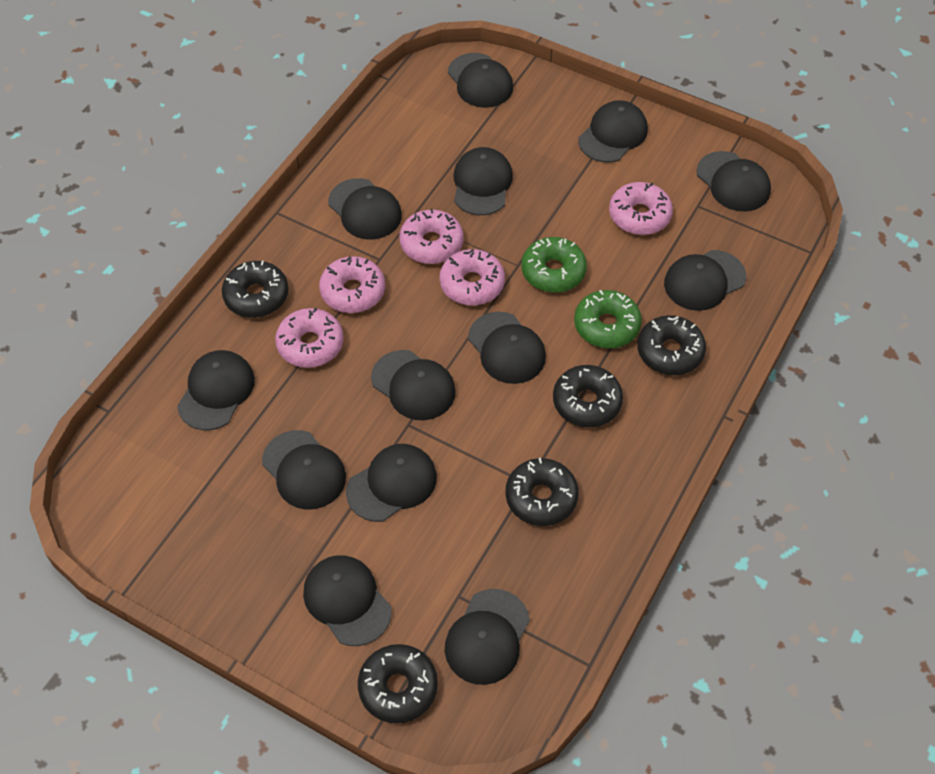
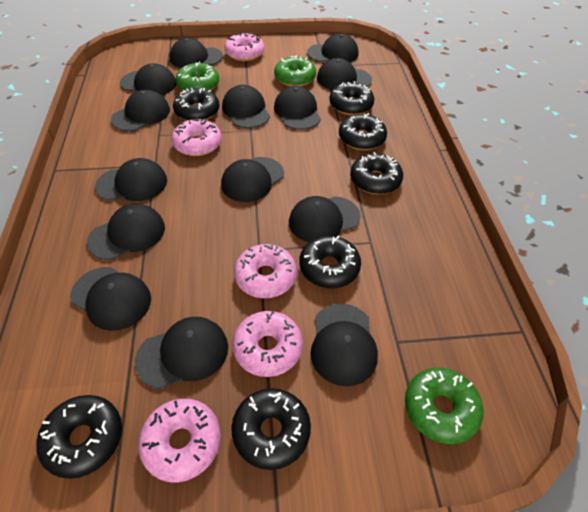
black cap: [177,350,255,430] [262,430,346,510] [303,555,391,646] [328,178,402,240] [346,444,437,522] [371,350,456,420] [445,589,530,685] [448,53,513,108] [454,147,513,215] [468,312,546,384] [578,100,648,162] [664,250,746,311] [697,151,771,211] = 13 -> [70,267,151,331] [87,204,165,260] [95,158,167,201] [111,89,170,132] [120,63,176,95] [135,317,228,389] [169,38,223,68] [221,157,284,202] [222,85,270,128] [274,86,321,130] [289,196,361,242] [307,33,359,62] [311,303,378,386] [317,58,372,90] = 14
black donut: [222,261,288,318] [358,644,438,723] [505,458,579,526] [553,365,623,427] [637,315,706,375] = 5 -> [36,395,122,479] [173,88,220,121] [231,388,311,470] [299,236,361,288] [329,81,374,115] [339,113,387,150] [350,152,403,194] = 7
green donut: [522,237,587,293] [574,290,642,348] = 2 -> [176,62,219,90] [274,55,316,86] [405,368,483,444] = 3

